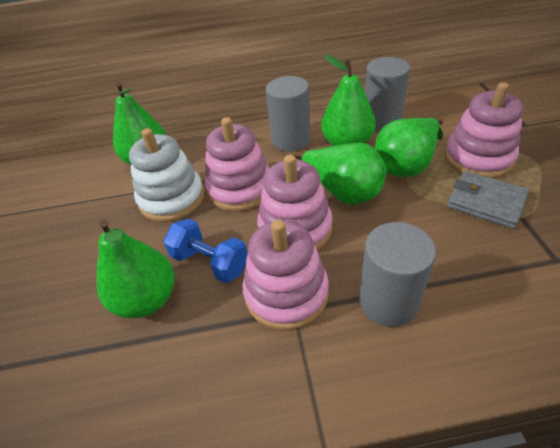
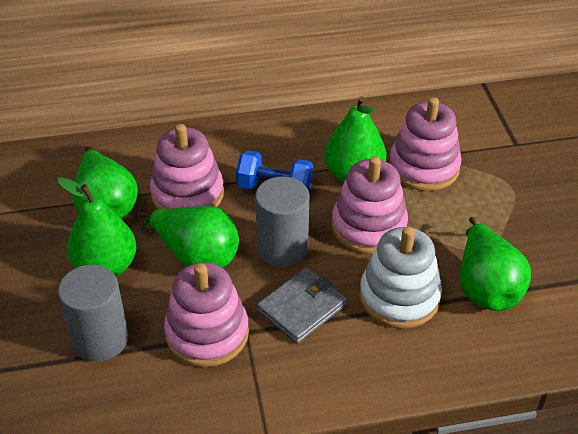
grey cylinder: [266,76,311,152] [359,222,436,327] [365,57,410,131] = 3 -> [58,265,128,362] [255,176,309,267] = 2

